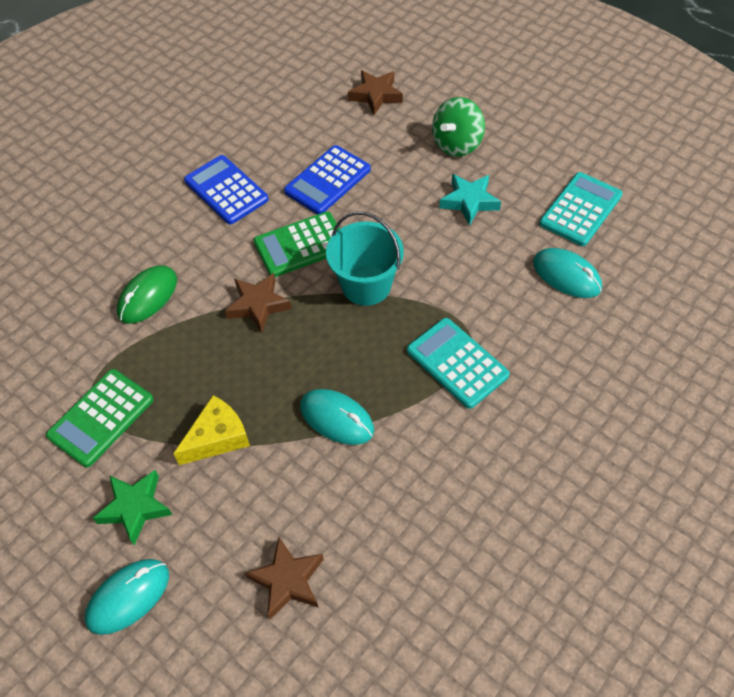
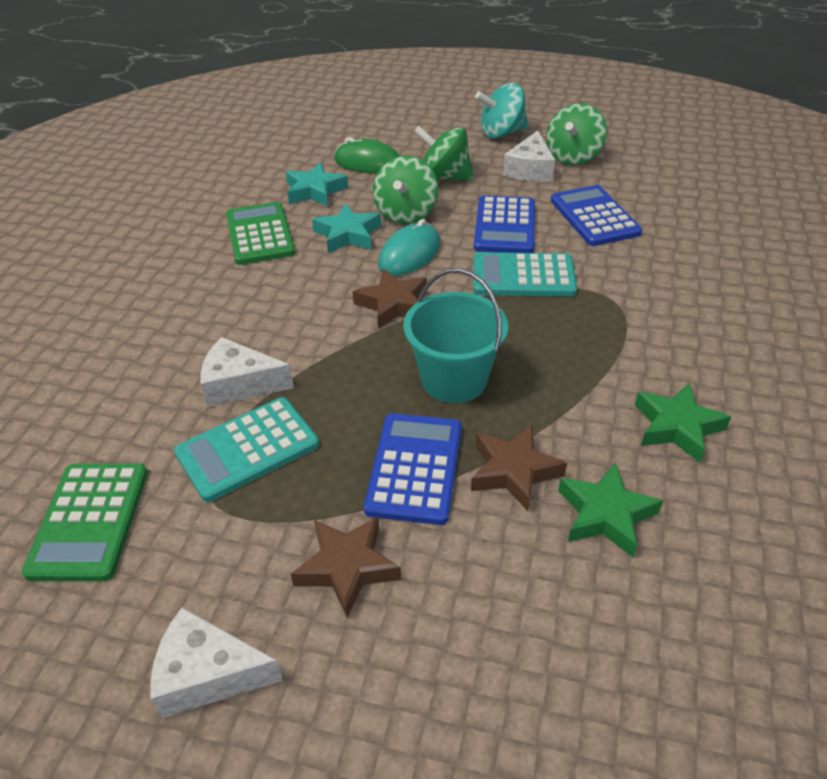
blue calculator: [184,155,269,224] [284,145,371,214] = 2 -> [364,413,462,525] [474,196,535,253] [551,185,642,246] = 3
green spinning top: [432,97,485,157] = 1 -> [373,156,438,224] [414,125,474,181] [546,103,607,165] = 3
green star: [93,470,173,545] = 1 -> [558,462,663,557] [635,383,731,463] = 2
turquoise mouse: [84,559,169,635] [300,389,374,445] [533,248,602,298] = 3 -> [378,219,441,276] = 1
turquoise spinning top: none = 0 -> [475,83,528,139] = 1
turquoise star: [439,174,501,226] = 1 -> [286,163,348,207] [312,204,381,253] = 2
white cheese: none = 0 -> [150,607,283,718] [200,337,294,407] [503,131,555,182] = 3
yellow cheese: [173,395,250,465] = 1 -> none = 0

